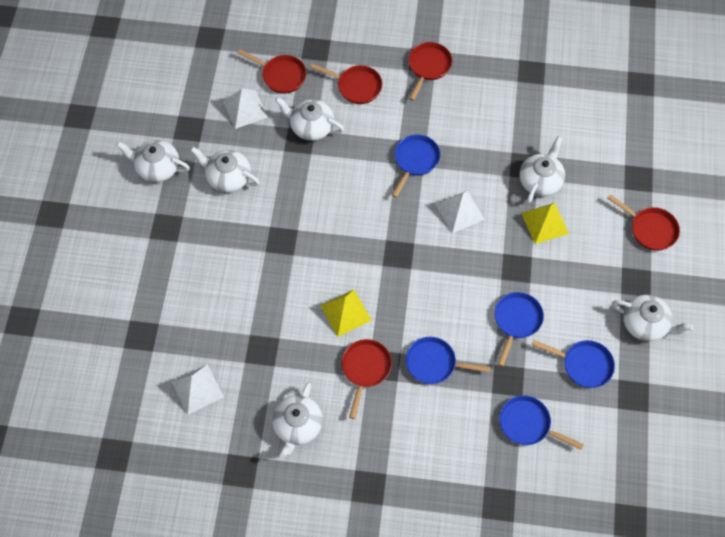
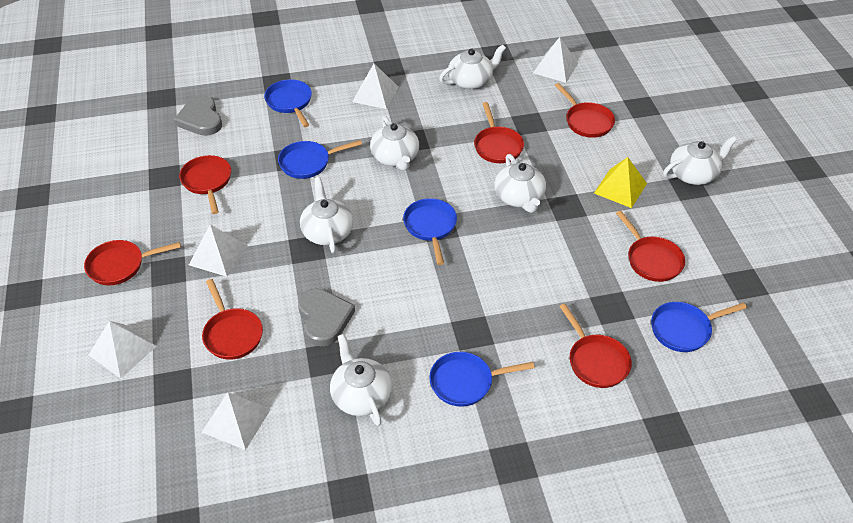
grey heart: none = 0 -> [174,95,222,136] [298,289,355,346] = 2
red pan: [237,49,307,94] [310,63,382,104] [342,339,392,419] [408,42,452,101] [607,194,680,251] = 5 -> [84,240,181,285] [179,155,231,214] [202,279,263,360] [474,102,524,163] [555,83,615,138] [559,303,632,388] [616,210,685,282] = 7
white pyramid: [172,364,224,415] [223,88,268,129] [435,190,485,234] = 3 -> [89,321,157,379] [189,224,248,277] [201,392,271,450] [352,63,399,109] [533,37,578,83] = 5
yellow pyramid: [320,290,372,337] [521,203,569,244] = 2 -> [594,157,647,208] = 1

